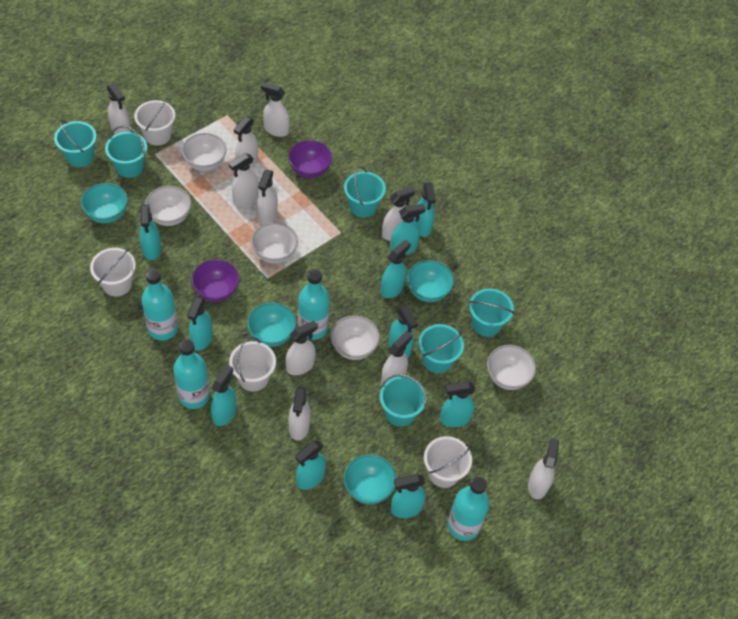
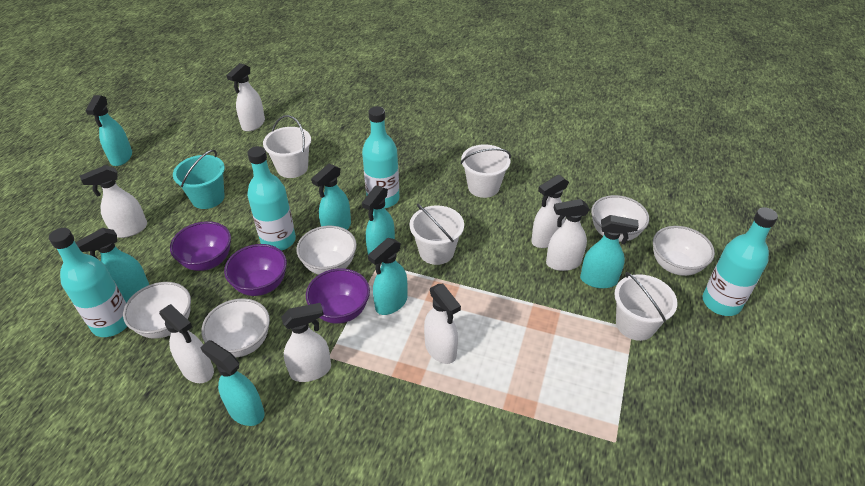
purple bowl: [191,259,240,302] [288,140,332,178] = 2 -> [170,221,231,271] [224,244,287,296] [306,268,370,324] = 3
turquoise bowl: [81,183,128,223] [247,302,296,347] [344,454,397,505] [407,260,454,302] = 4 -> none = 0
turquoise bucket: [54,120,97,167] [105,126,147,178] [344,166,386,218] [380,374,427,427] [419,324,464,373] [469,288,514,337] = 6 -> [173,150,225,209] = 1
turquoise spray bottle: [139,205,161,260] [187,296,213,351] [211,364,236,426] [295,440,326,490] [381,239,411,298] [389,305,418,358] [390,204,426,255] [391,474,426,518] [414,182,436,237] [440,381,475,427] = 10 -> [75,228,149,303] [85,95,132,166] [200,340,264,426] [311,164,351,230] [362,185,395,254] [368,238,407,315] [580,215,639,288] = 7
white spray bottle: [107,83,132,134] [229,153,258,206] [234,116,258,168] [257,170,278,224] [261,82,290,137] [286,321,318,375] [288,386,311,440] [381,331,412,385] [382,186,415,241] [528,438,559,499] = 10 -> [80,165,147,238] [159,304,214,383] [226,63,265,132] [281,303,331,382] [424,284,461,364] [531,175,569,248] [546,199,590,271] = 7

